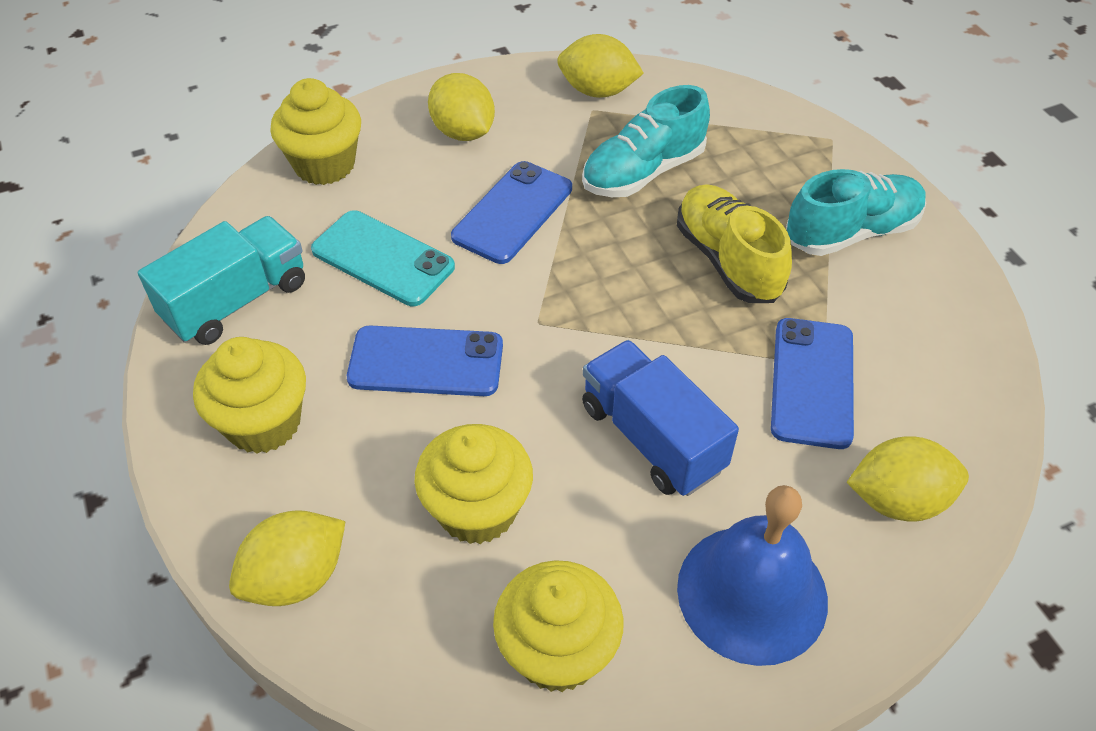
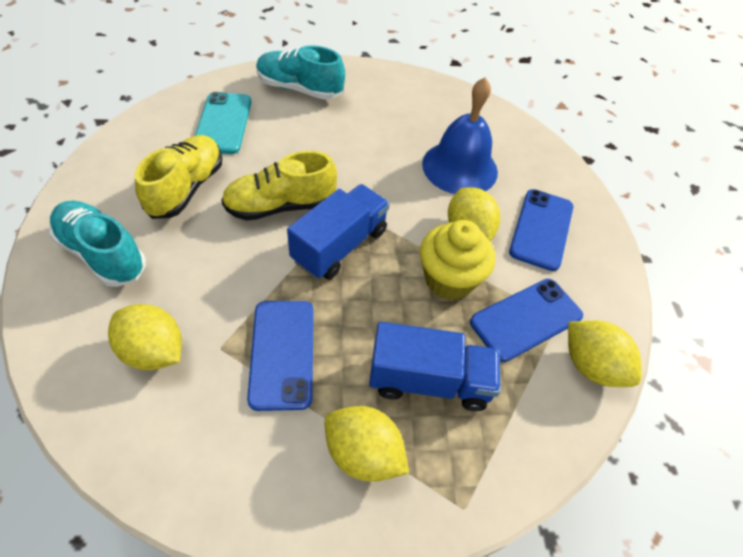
blue truck: [582,340,739,496] = 1 -> [287,184,390,280] [369,322,501,411] = 2
turquoise truck: [138,216,305,345] = 1 -> none = 0
yellow cupcake: [193,337,306,454] [270,78,361,185] [415,424,533,544] [493,560,624,692] = 4 -> [420,220,495,300] = 1
yellow shoe: [677,184,792,303] = 1 -> [135,135,222,219] [221,151,337,221] = 2

